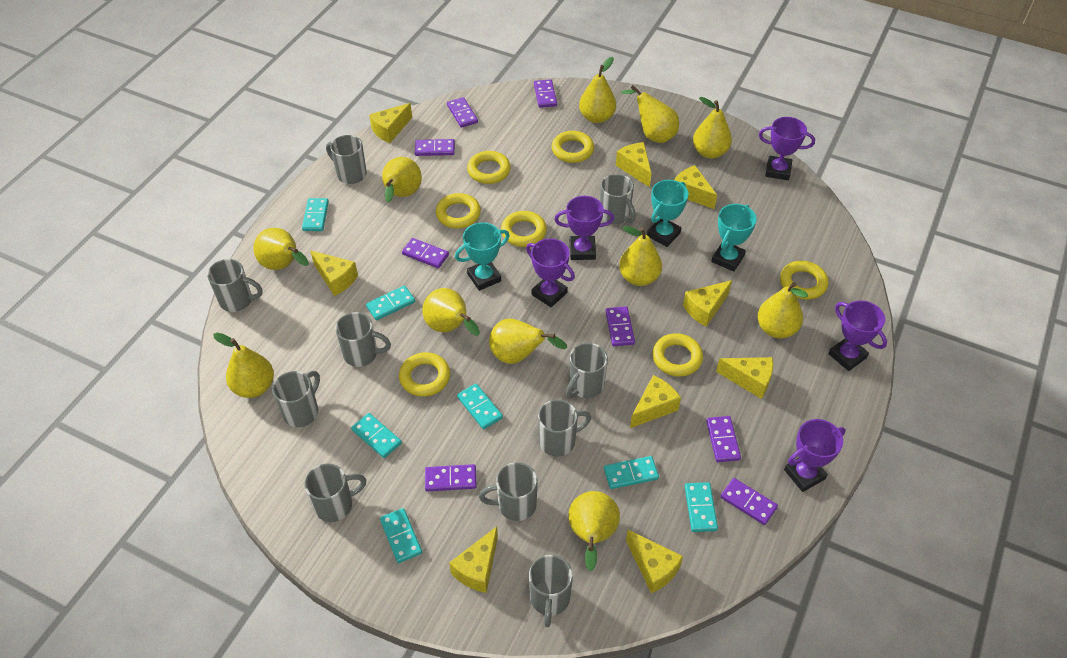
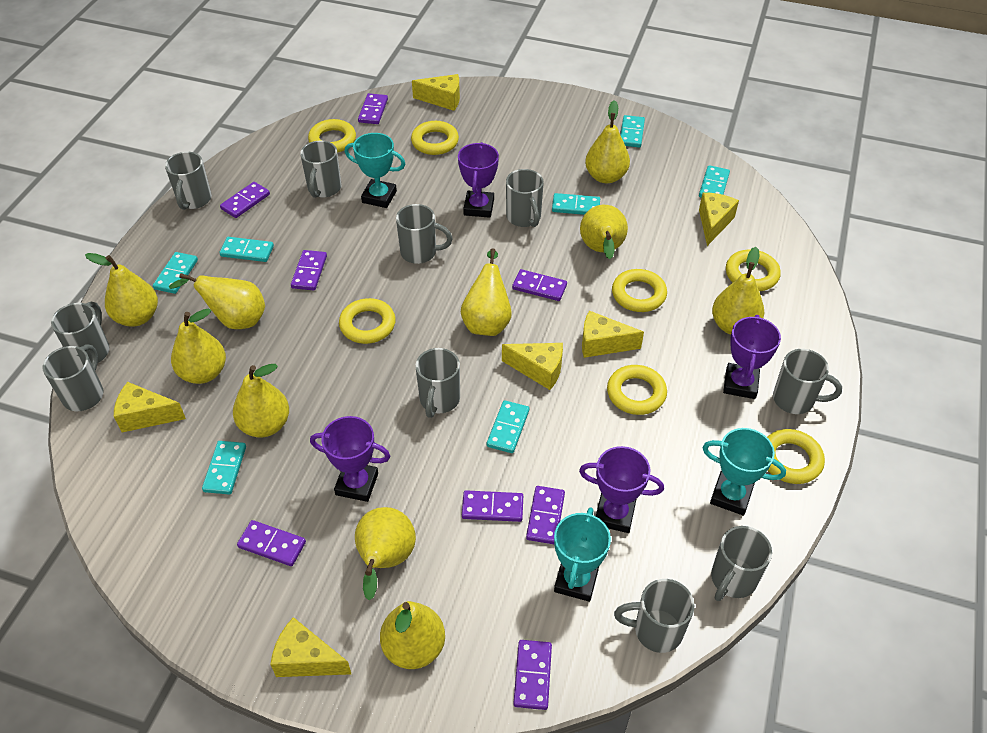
purple trophy: [526,238,575,307] [554,196,614,260] [759,117,815,180] [784,419,846,492] [829,300,887,371] = 5 -> [310,416,390,502] [458,142,499,218] [579,446,664,533] [723,315,781,399] = 4
yellow cheese: [310,250,358,296] [369,103,412,143] [449,527,498,593] [616,142,651,187] [626,530,683,593] [630,375,681,428] [674,165,717,209] [683,280,732,327] [716,357,773,399] = 9 -> [114,382,186,432] [270,617,351,677] [412,74,460,111] [502,343,563,390] [582,311,644,358] [699,192,739,246] = 6
yellow pear: [213,333,274,398] [254,228,309,270] [382,157,422,203] [422,288,480,336] [489,319,567,364] [568,491,620,571] [579,57,616,123] [619,226,662,286] [621,85,679,143] [693,97,732,159] [757,282,808,338] = 11 -> [85,253,158,327] [169,273,265,329] [171,309,226,384] [233,364,289,437] [355,507,416,600] [380,601,445,669] [461,248,512,336] [580,205,628,259] [585,100,630,183] [712,247,764,335] = 10

